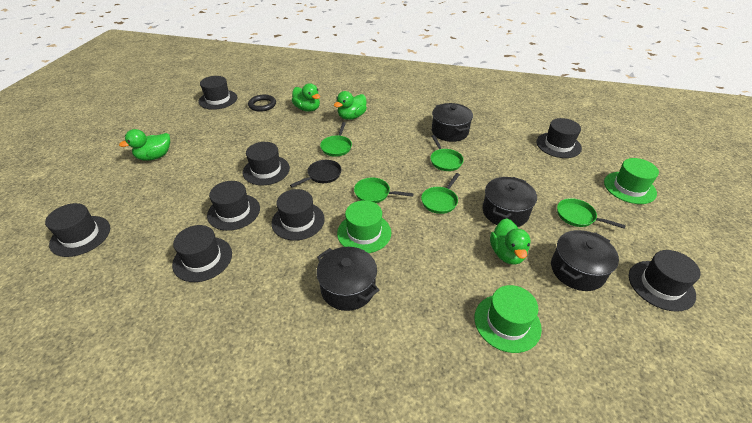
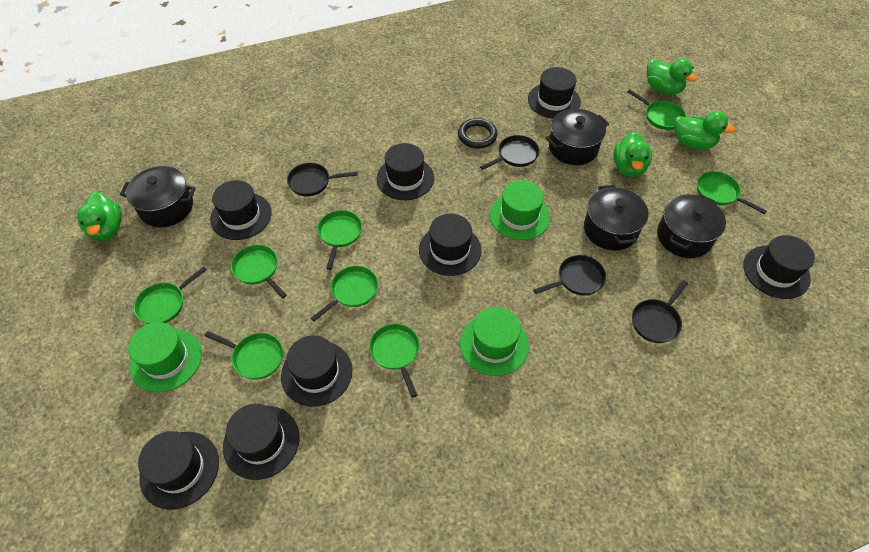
black pan: [290,160,342,187] = 1 -> [287,163,358,196] [480,135,539,170] [533,255,606,296] [632,280,688,343] = 4
green pan: [320,122,352,157] [354,178,414,203] [421,173,460,214] [430,135,464,171] [557,198,626,229] = 5 -> [133,266,207,324] [204,331,283,380] [231,245,287,298] [311,266,378,322] [317,210,362,270] [369,324,420,398] [627,89,686,130] [697,171,767,214] = 8

